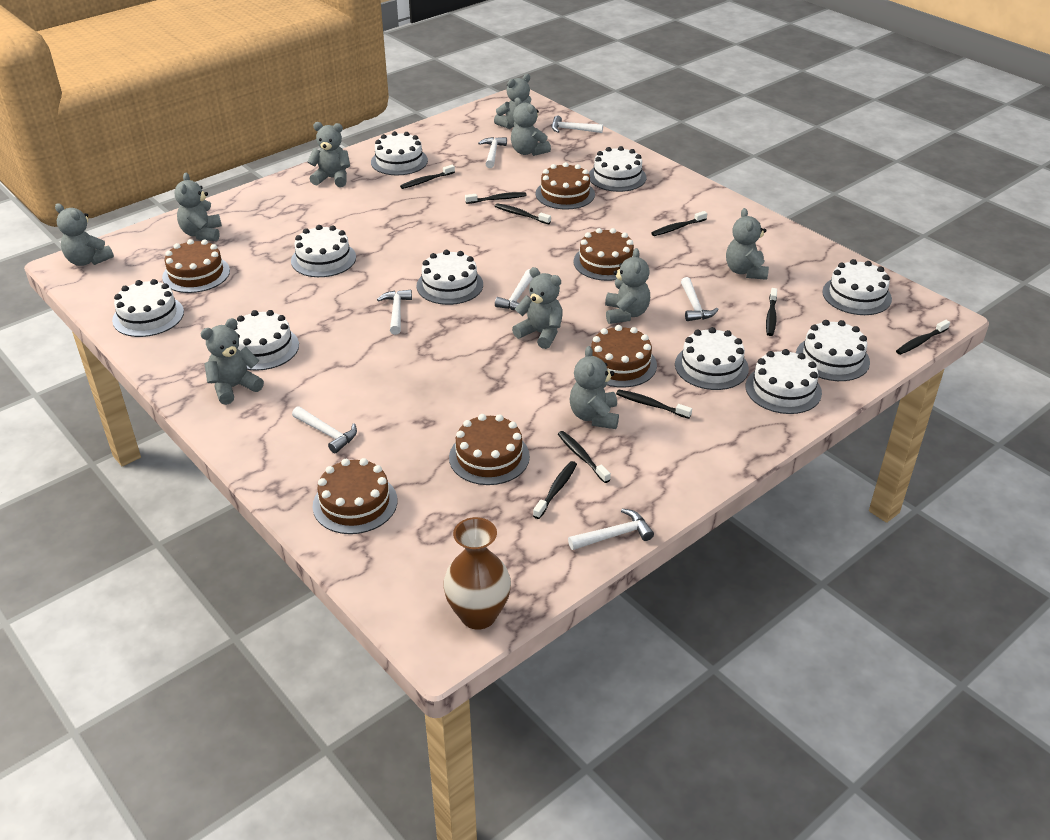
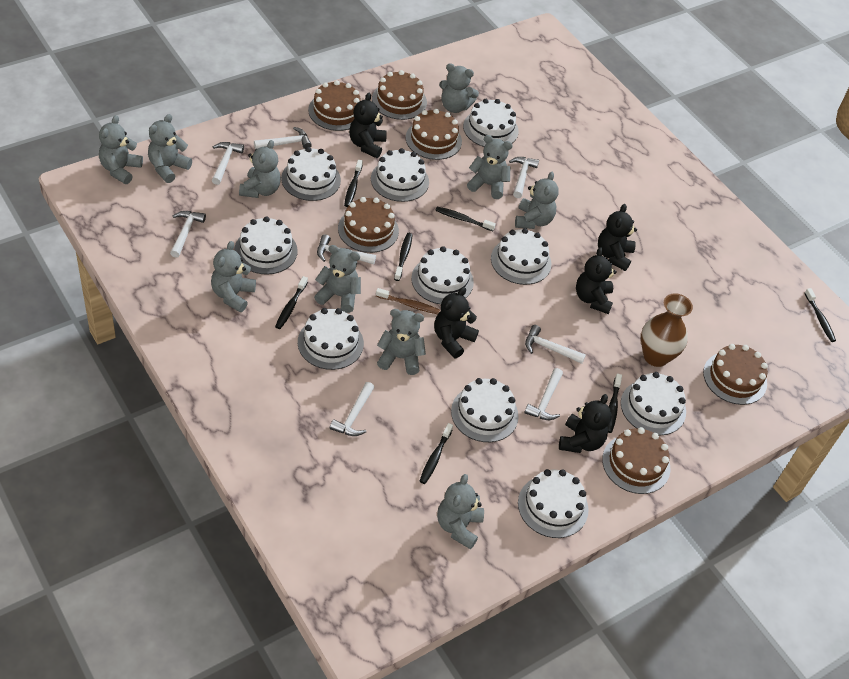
black teddy bear: none = 0 -> [349,93,387,158] [434,287,479,358] [559,394,612,453] [576,247,617,314] [598,204,637,271] = 5
black toothbrush: [400,165,455,189] [465,192,527,204] [495,203,551,224] [533,461,577,519] [558,431,611,483] [616,390,692,419] [652,211,707,236] [766,288,777,336] [896,320,950,355] = 9 -> [275,276,308,329] [344,160,363,207] [394,233,413,281] [420,423,453,484] [435,207,496,231] [607,374,622,433] [804,288,836,342] = 7
brown toothbrush: none = 0 -> [376,288,440,314] = 1
white hammer: [292,406,357,453] [377,290,412,335] [478,137,507,168] [495,269,533,310] [552,116,603,133] [568,509,654,550] [681,277,719,321] = 7 -> [170,211,206,258] [212,142,244,185] [254,127,312,149] [317,234,376,264] [330,382,375,436] [509,157,539,198] [524,368,563,420] [525,325,586,364] = 8

